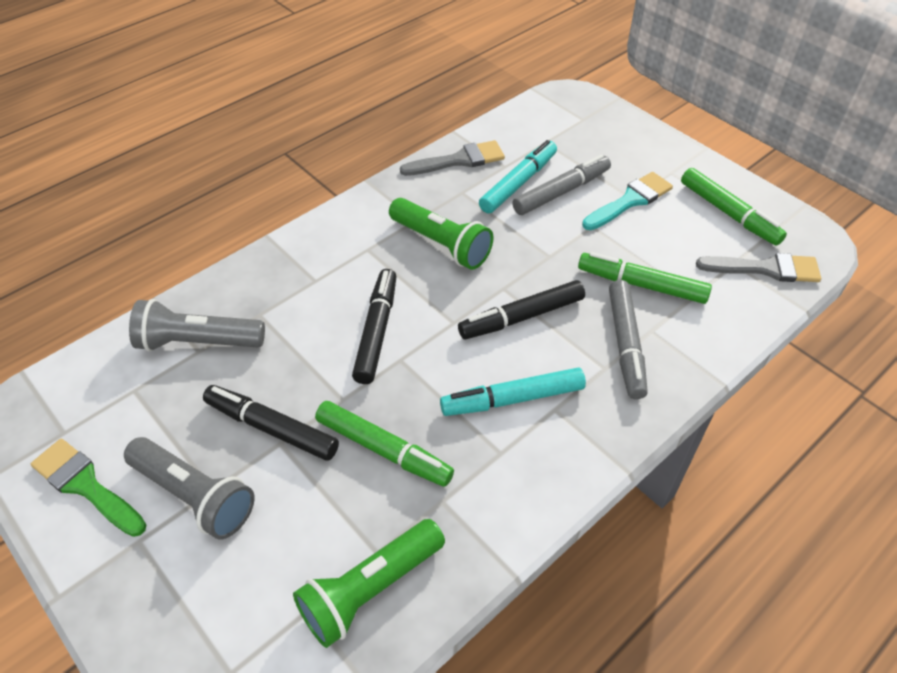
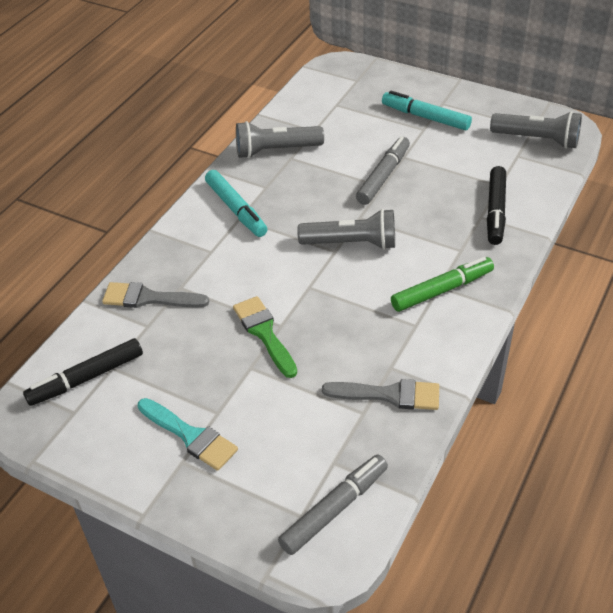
black marker: [203,385,339,461] [352,269,397,384] [458,280,585,339] = 3 -> [23,338,143,406] [487,166,506,245] = 2
green flashlight: [293,519,445,648] [389,198,493,270] = 2 -> none = 0
green marker: [315,401,454,487] [578,252,712,304] [681,168,787,246] = 3 -> [391,257,494,312] = 1
grey flashlight: [124,437,255,540] [129,299,265,352] = 2 -> [236,121,324,159] [297,209,395,250] [490,111,582,149] = 3

